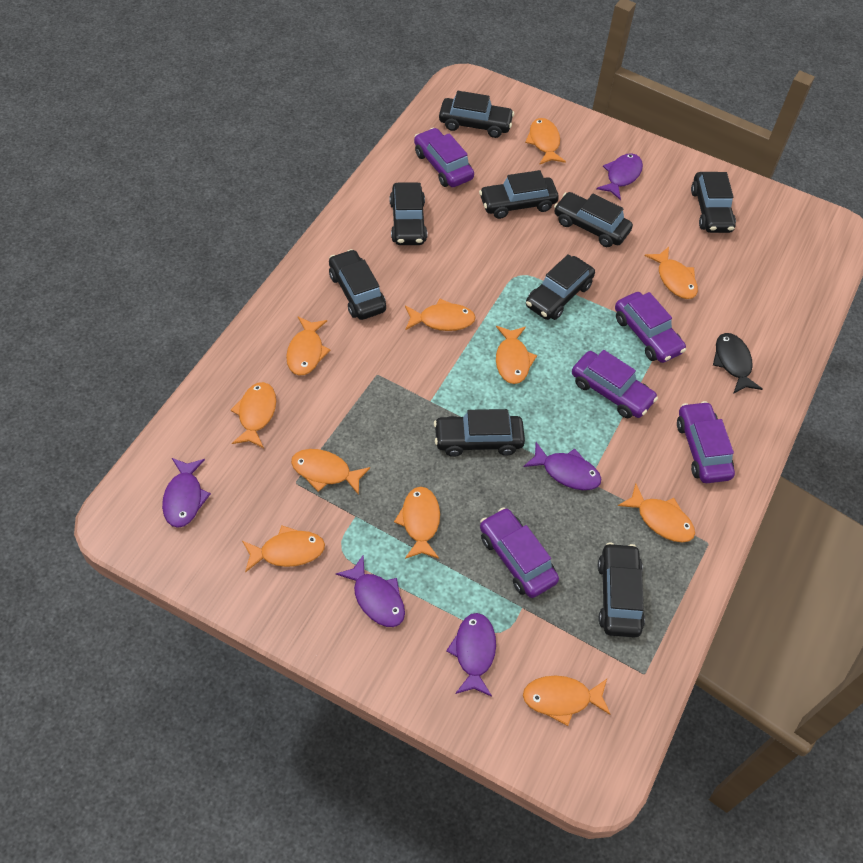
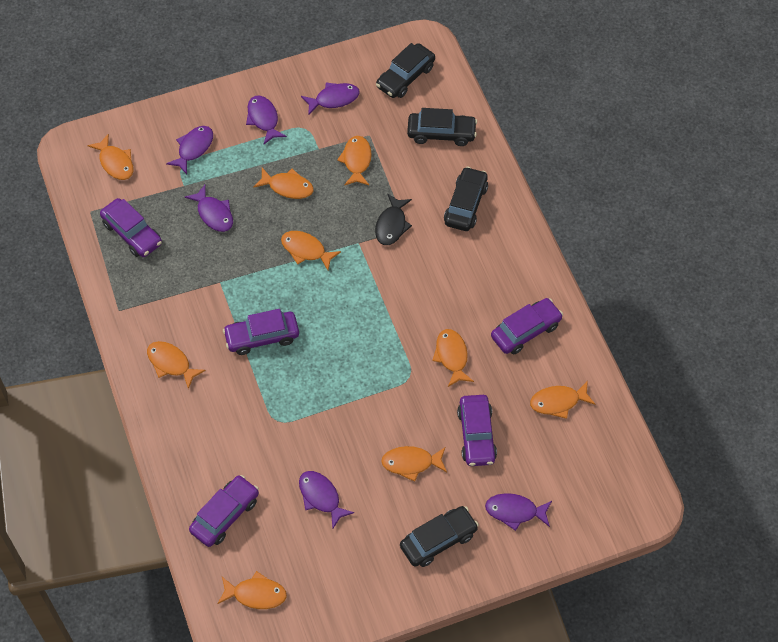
black car: [329,249,386,320] [390,182,427,245] [434,409,525,457] [439,91,514,138] [479,170,559,219] [526,254,595,320] [554,192,633,247] [598,542,645,638] [691,172,736,233] = 9 -> [376,43,435,98] [400,506,479,567] [407,108,477,146] [444,167,488,231] = 4
orange fish: [230,382,276,448] [242,526,325,572] [286,316,331,375] [291,449,370,495] [394,487,440,559] [405,299,476,331] [496,326,537,384] [523,676,611,726] [525,118,566,165] [618,483,695,543] [645,247,698,299] = 11 -> [87,133,133,180] [147,341,206,389] [217,571,287,609] [253,168,314,199] [281,231,341,270] [337,136,372,185] [381,446,447,482] [432,329,474,387] [530,381,595,419] = 9
purple fish: [162,458,211,528] [336,555,405,627] [446,613,496,697] [523,442,602,490] [596,153,643,200] = 5 -> [166,126,213,174] [185,185,233,232] [246,95,287,144] [299,471,355,528] [301,82,360,116] [485,493,552,531] = 6

